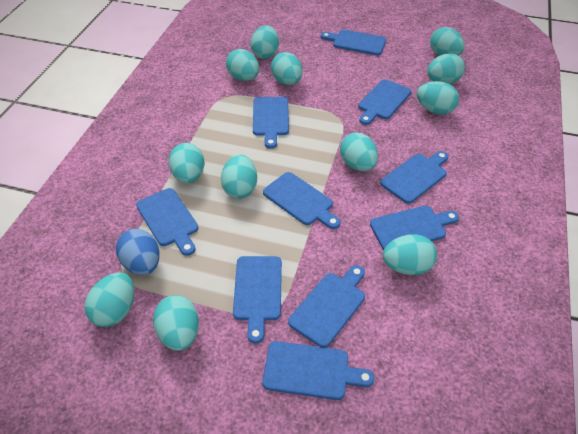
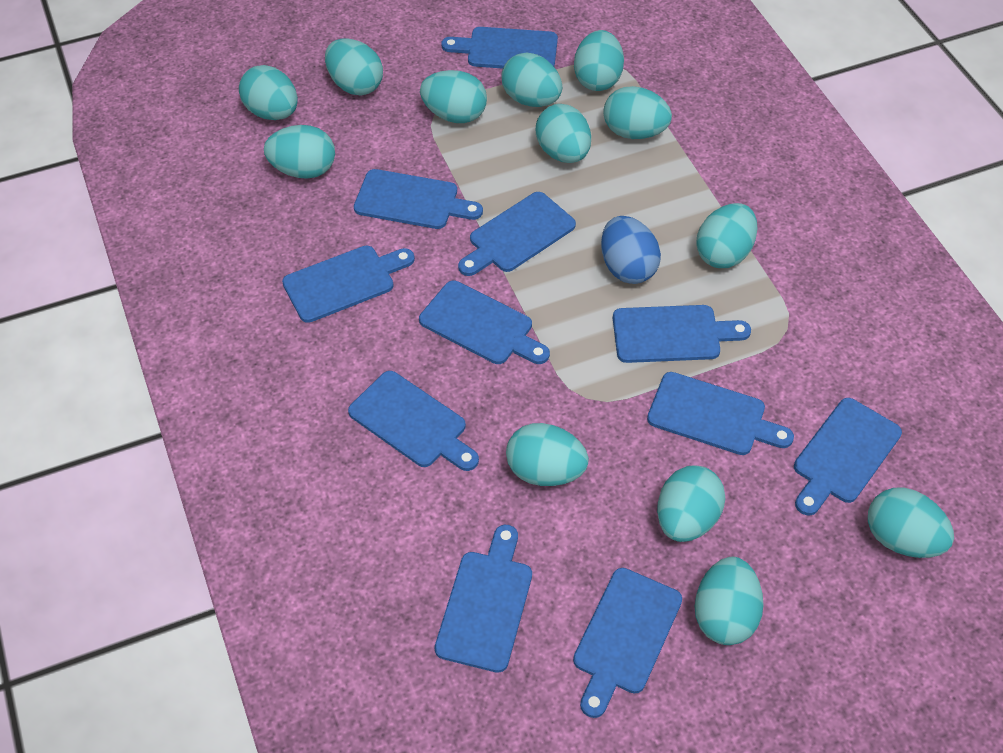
blue cutting board: [136,188,198,256] [233,256,282,344] [253,97,289,149] [262,341,375,400] [263,172,341,229] [288,265,365,348] [321,30,386,55] [358,79,411,125] [370,206,459,250] [380,151,449,204] = 10 -> [282,246,415,323] [348,371,479,471] [354,169,483,229] [419,281,550,364] [435,525,532,673] [441,27,558,69] [458,192,576,276] [573,568,682,718] [613,305,751,363] [647,372,794,455] [794,398,902,515] = 11
turquoise egg: [84,272,134,327] [153,295,199,351] [169,143,205,183] [221,154,257,199] [226,49,259,81] [251,25,279,59] [271,52,303,85] [340,133,378,171] [383,234,437,275] [417,81,459,115] [427,53,465,84] [430,27,465,56] = 12 -> [239,65,298,120] [264,125,335,179] [325,38,383,95] [420,70,487,123] [501,53,562,107] [506,423,589,486] [536,104,591,163] [574,30,624,91] [603,86,672,139] [657,466,726,542] [695,557,764,645] [696,203,757,268] [868,488,954,558] = 13

